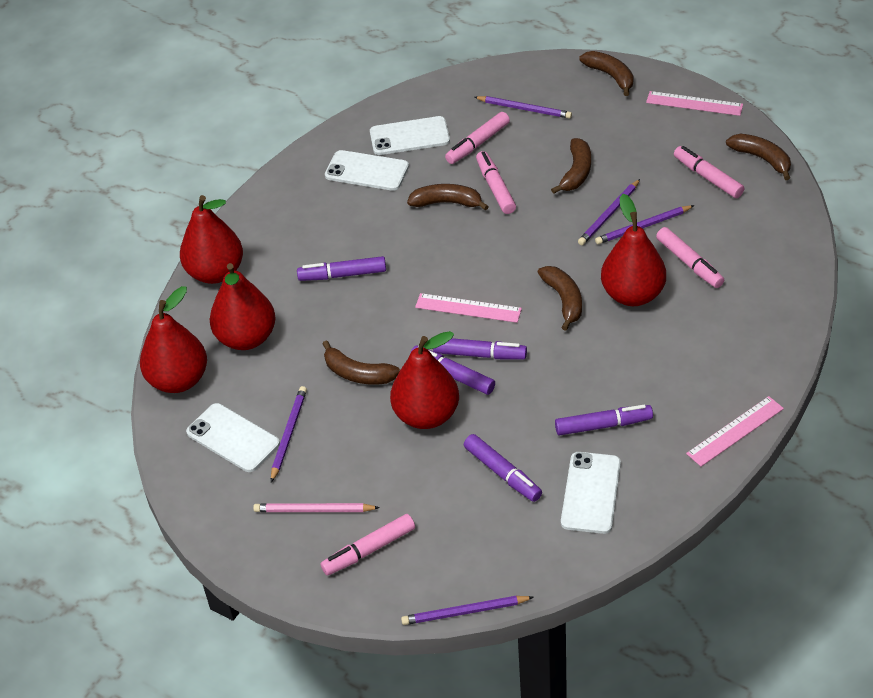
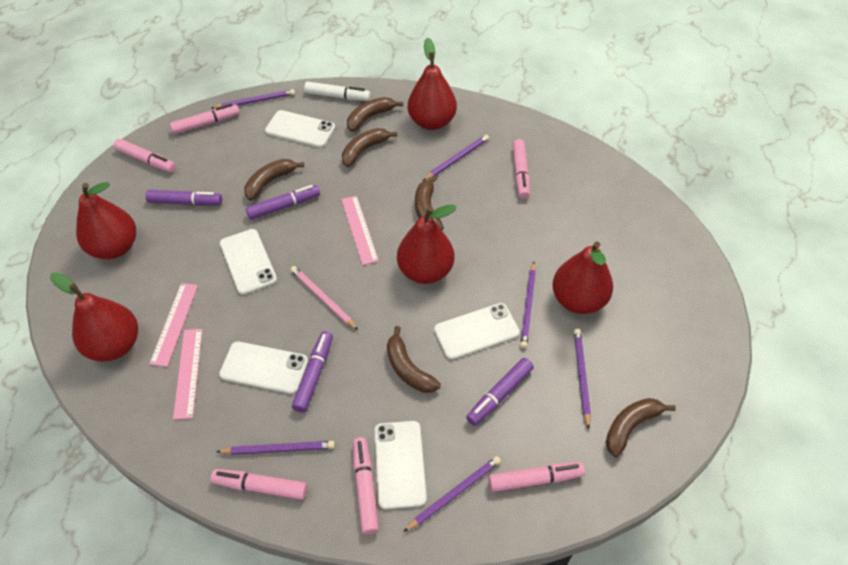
pink marker: [320,514,415,576] [445,112,510,164] [476,151,516,214] [656,227,724,288] [674,146,744,198] = 5 -> [113,139,176,173] [170,104,240,134] [211,469,307,500] [353,437,379,534] [489,462,585,492] [512,139,530,199] = 6
purple marker: [297,256,386,281] [411,346,495,395] [433,338,527,360] [464,434,542,502] [555,405,653,436] = 5 -> [146,190,222,206] [246,185,320,220] [292,331,333,413] [466,358,534,426] = 4
purple pencil: [271,386,307,482] [401,596,534,625] [474,96,572,119] [578,179,640,245] [595,205,694,244] = 5 -> [212,89,295,109] [216,441,335,455] [403,456,501,532] [423,135,489,181] [520,262,536,348] [574,329,591,429] = 6
white marker: none = 0 -> [304,82,371,101] = 1
white phone: [186,403,280,472] [325,150,409,191] [370,116,450,155] [561,452,621,534] = 4 -> [219,341,308,394] [220,229,277,295] [265,110,335,148] [374,421,427,509] [434,303,520,360] = 5

